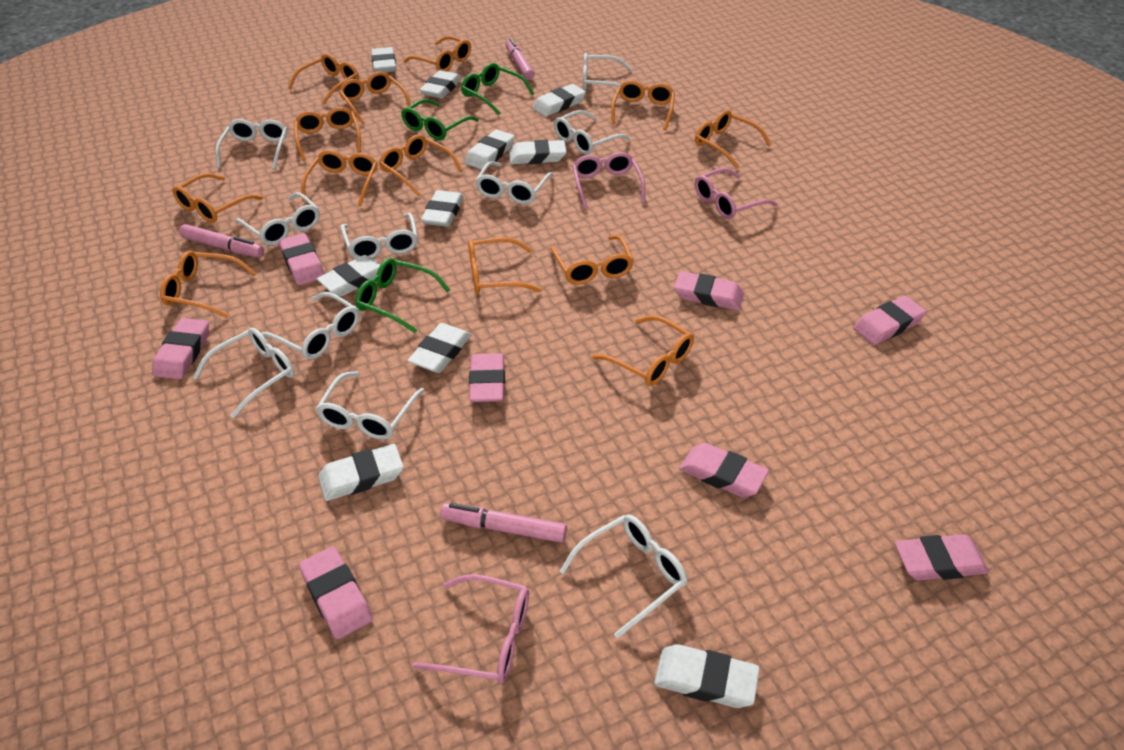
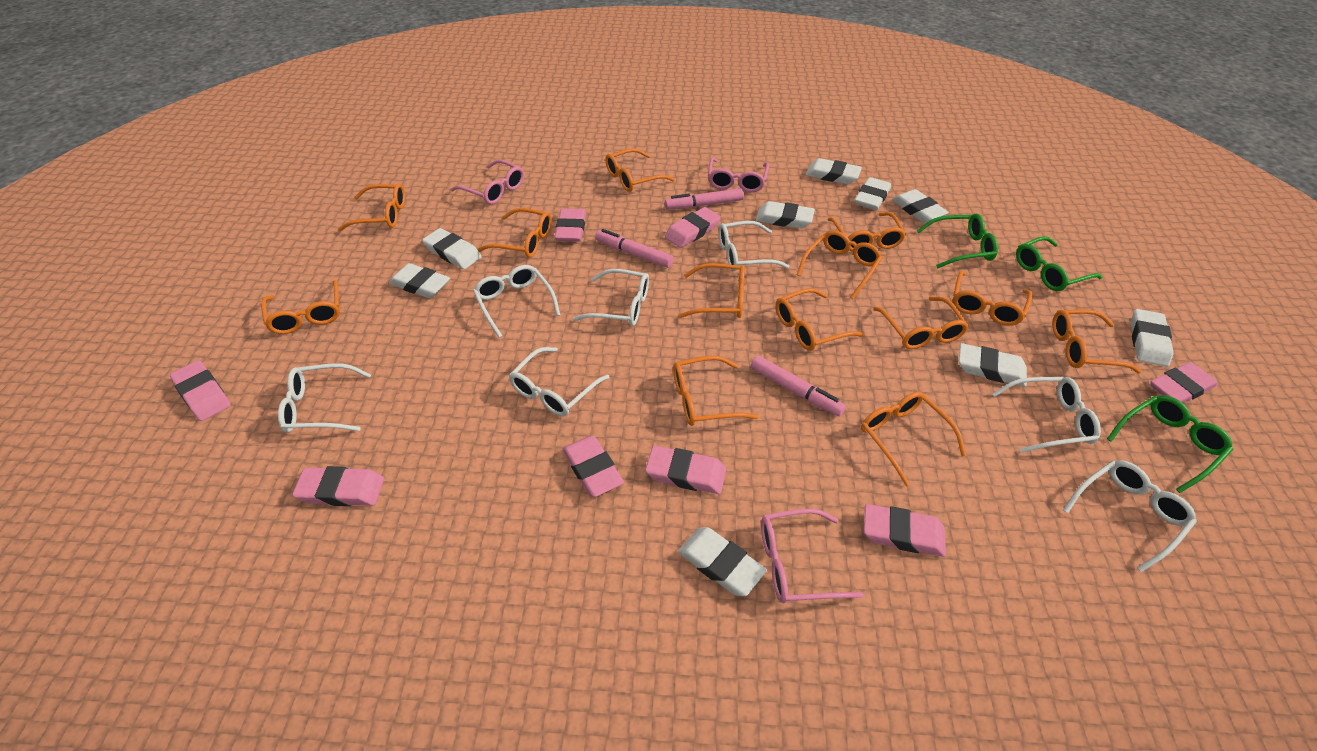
white eraser: [317,255,380,297] [318,444,404,501] [371,47,396,72] [408,323,471,373] [419,70,462,99] [421,190,464,227] [465,129,515,170] [509,140,566,164] [533,84,586,117] [654,644,760,708] = 10 -> [389,263,450,298] [422,228,482,269] [678,527,767,596] [756,201,815,228] [805,158,862,184] [854,177,891,210] [892,189,949,223] [959,343,1027,387] [1131,309,1174,367] = 9
white glasses: [193,327,294,418] [215,119,287,169] [235,192,320,246] [261,292,359,359] [316,371,425,440] [341,213,418,259] [475,161,553,204] [554,110,631,155] [559,515,688,639] [583,53,633,90] = 10 -> [278,363,371,433] [473,265,560,338] [509,347,609,416] [573,269,649,326] [719,221,789,271] [992,377,1101,453] [1063,460,1197,572] = 7

